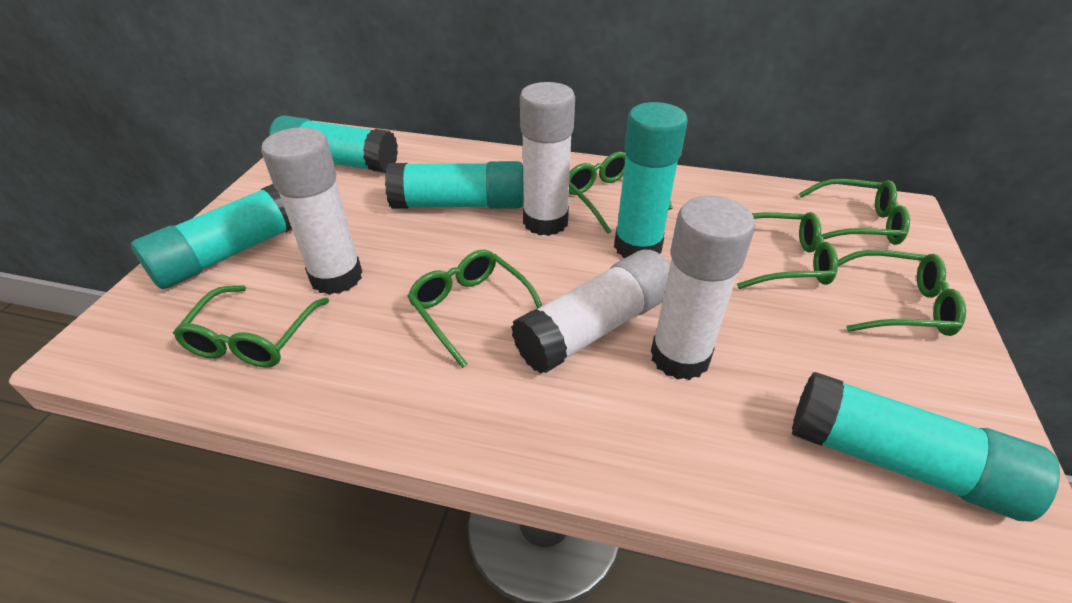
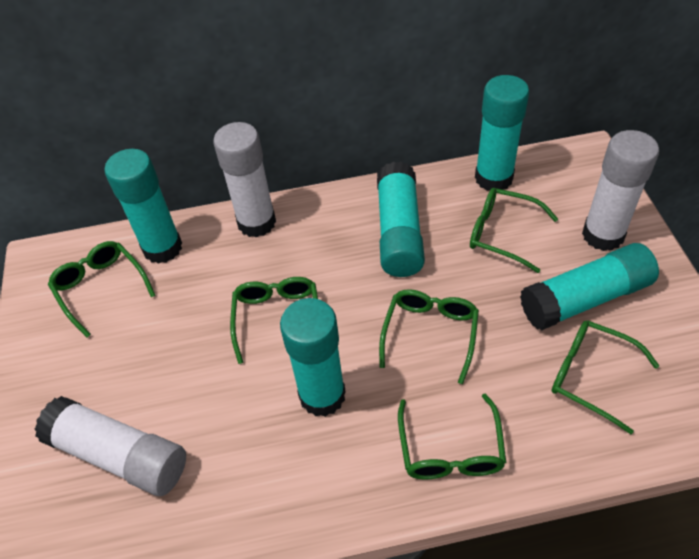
white glue stick: [261,127,362,295] [511,250,670,374] [520,82,575,236] [651,196,755,380] = 4 -> [35,396,186,496] [213,122,276,238] [582,130,659,251] = 3

